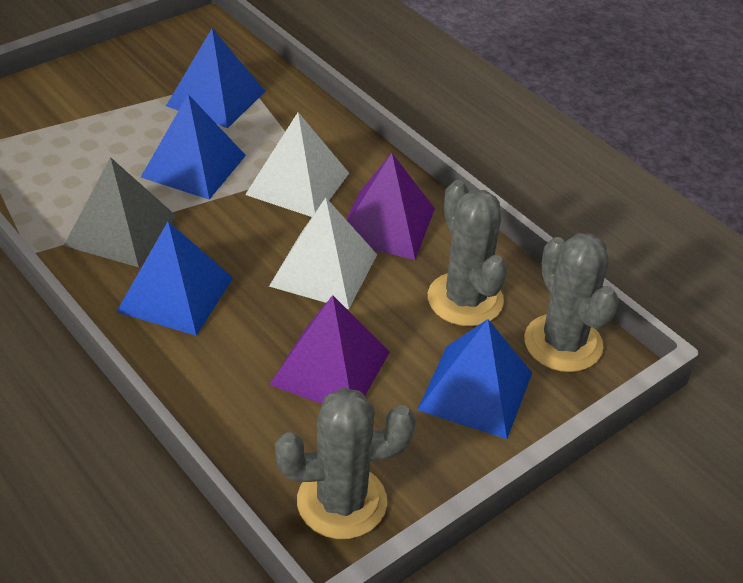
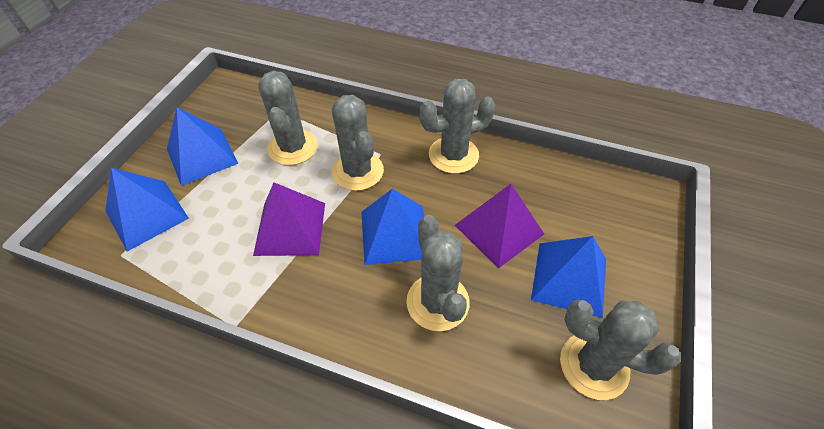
grey cactus: [275,388,416,539] [428,180,507,326] [524,233,619,372] = 3 -> [258,71,318,165] [332,95,384,191] [406,215,470,331] [419,79,495,174] [560,300,681,400] = 5
grey pyramid: [64,157,176,267] = 1 -> none = 0
white pyramid: [245,112,349,217] [269,198,377,309] = 2 -> none = 0

